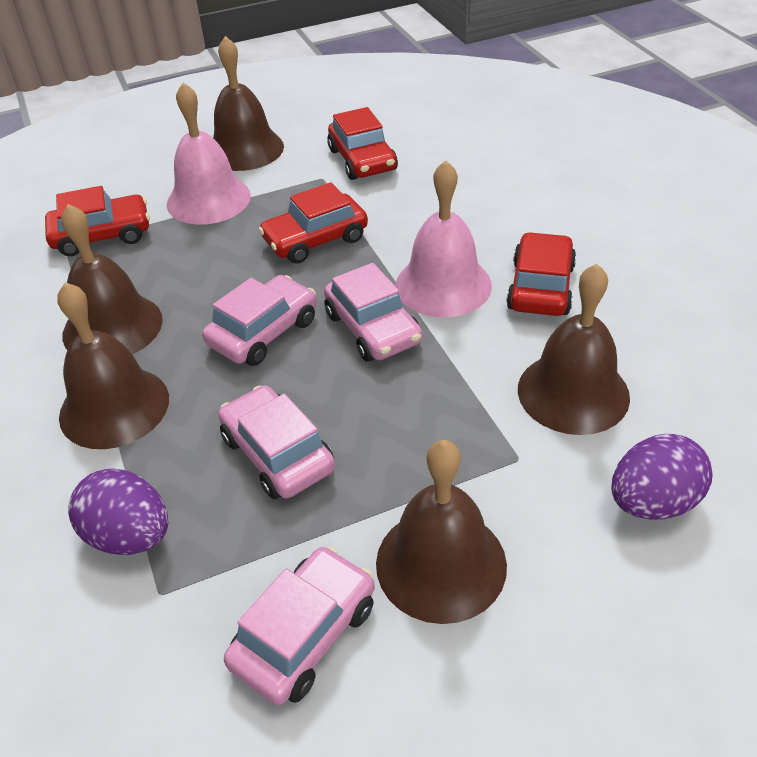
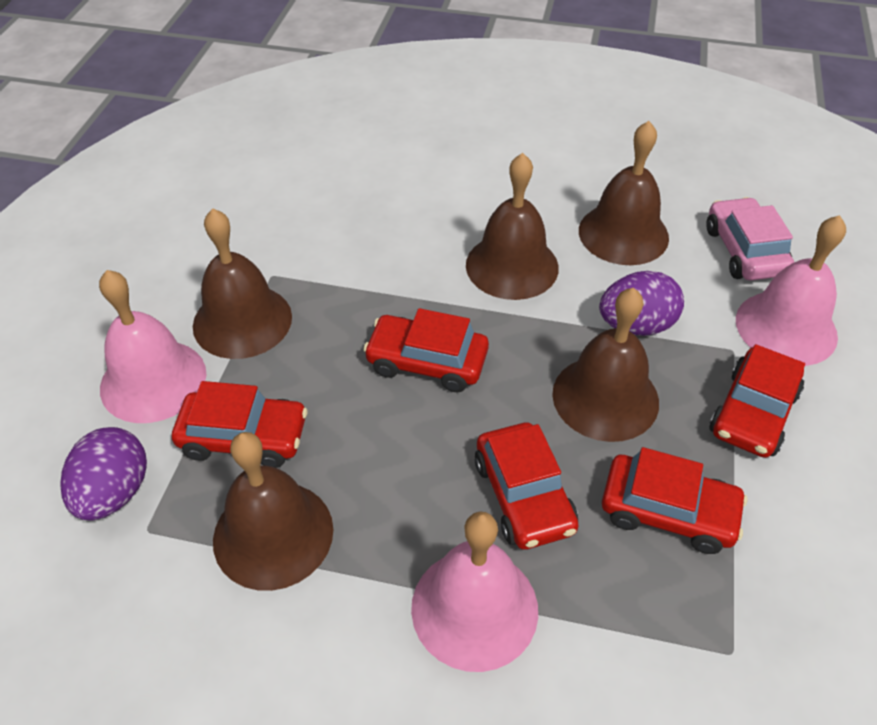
pink bell: [167,83,251,225] [396,160,492,317] = 2 -> [99,270,206,423] [411,511,538,672] [736,215,846,366] = 3
pink car: [202,275,317,366] [218,385,335,499] [224,546,375,705] [324,263,422,362] = 4 -> [706,197,794,281] = 1
red car: [45,186,150,256] [258,182,368,264] [327,107,398,180] [506,232,576,316] = 4 -> [172,381,308,468] [363,308,489,392] [475,423,579,550] [602,447,748,554] [709,344,805,458] = 5

